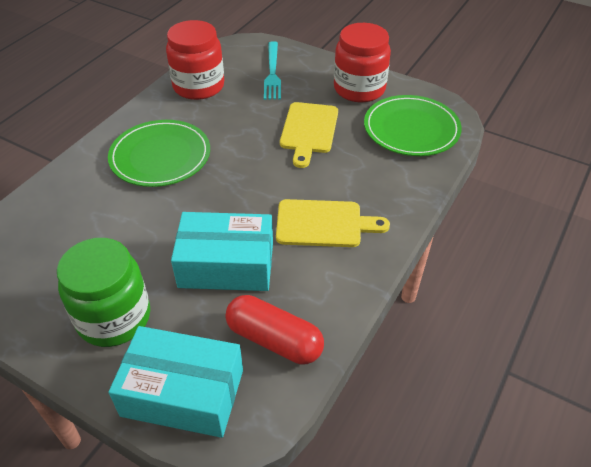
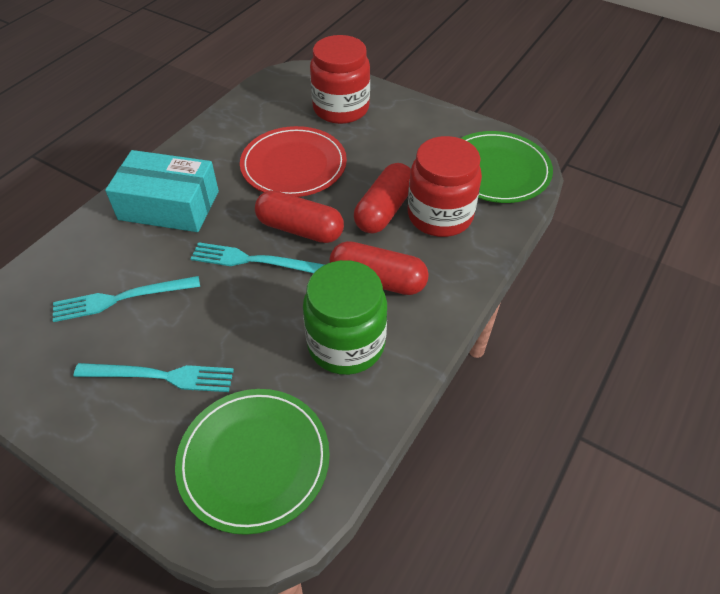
red capsule: [225,295,324,365] = 1 -> [255,190,344,243] [330,241,429,295] [354,163,411,233] = 3
red plate: none = 0 -> [240,126,347,197] = 1
turquoise box: [109,326,243,438] [171,212,273,291] = 2 -> [105,150,219,232] = 1
turquoise fork: [264,41,281,100] = 1 -> [53,276,200,322] [73,363,234,392] [190,242,325,273] = 3
yellow cutting board: [276,199,390,247] [280,102,338,168] = 2 -> none = 0

